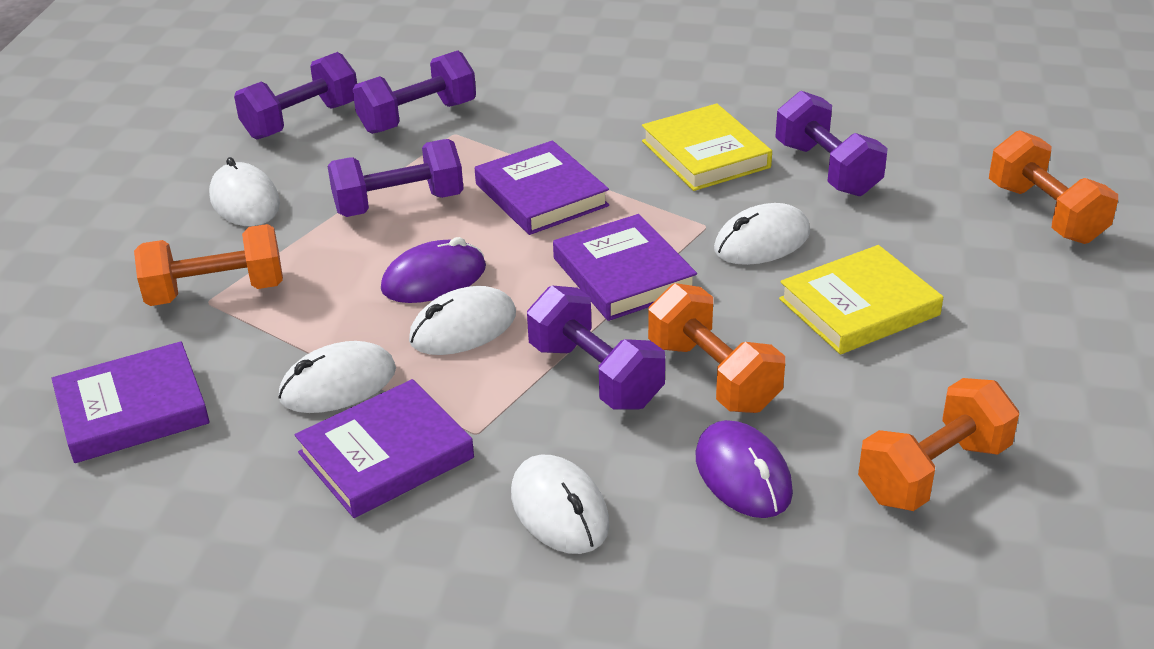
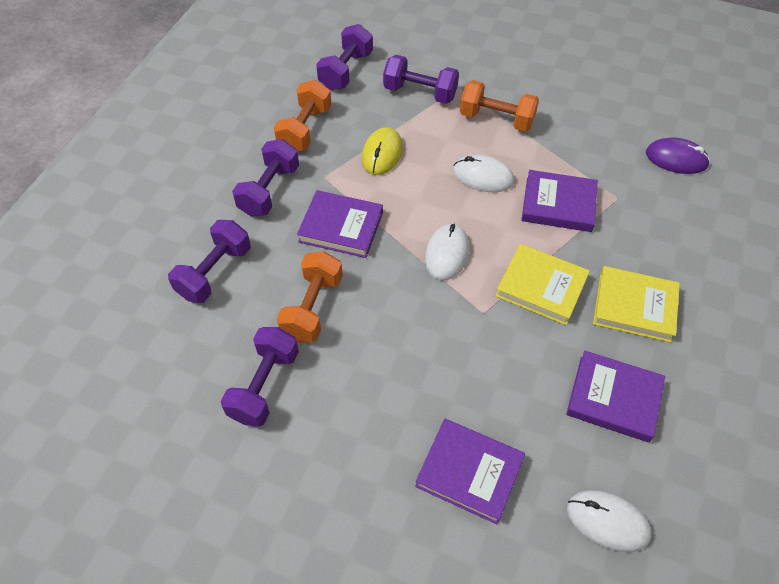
orange dumbbell: [134,224,283,306] [648,283,785,413] [858,378,1019,511] [989,130,1118,244] = 4 -> [274,80,332,152] [277,251,343,343] [460,80,539,132] = 3
purple mouse: [381,237,486,303] [696,420,793,518] = 2 -> [646,138,710,174] = 1
white mouse: [209,157,280,226] [278,341,396,413] [409,286,516,355] [511,455,610,554] [714,203,810,265] = 5 -> [425,223,469,280] [453,155,514,192] [567,490,651,552] = 3
yellow mouse: none = 0 -> [362,127,403,175] = 1

